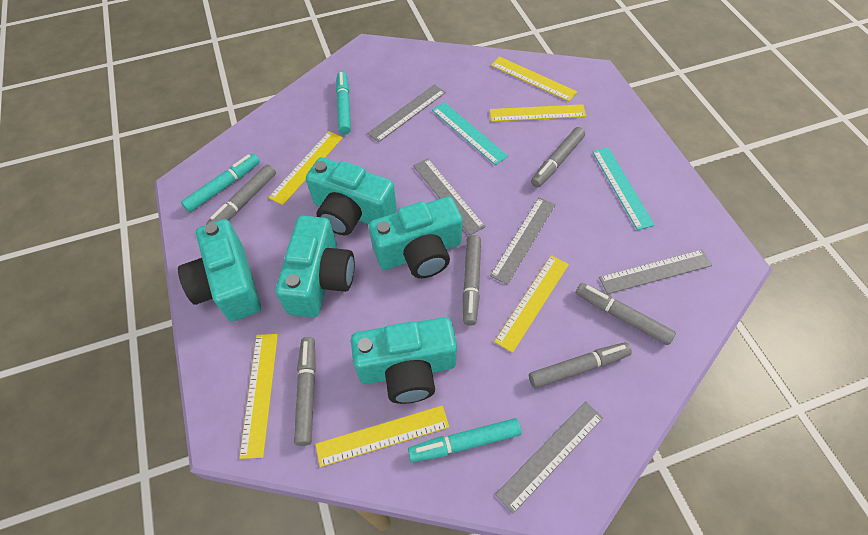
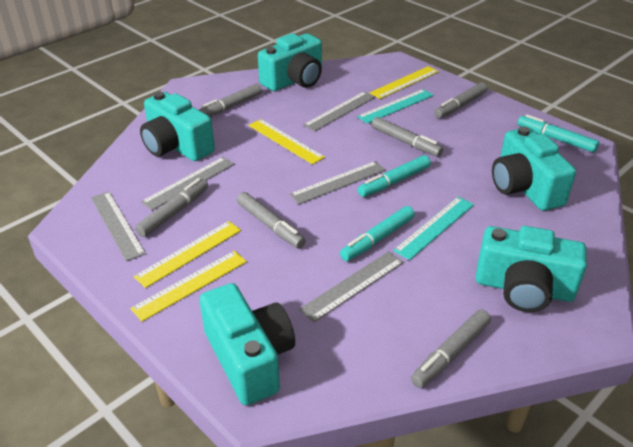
yellow ruler: [240,334,278,459] [268,131,343,205] [315,406,449,467] [490,104,586,122] [491,56,577,101] [494,255,569,353] = 6 -> [130,251,247,322] [133,221,241,288] [249,119,325,165] [370,66,439,99] = 4

